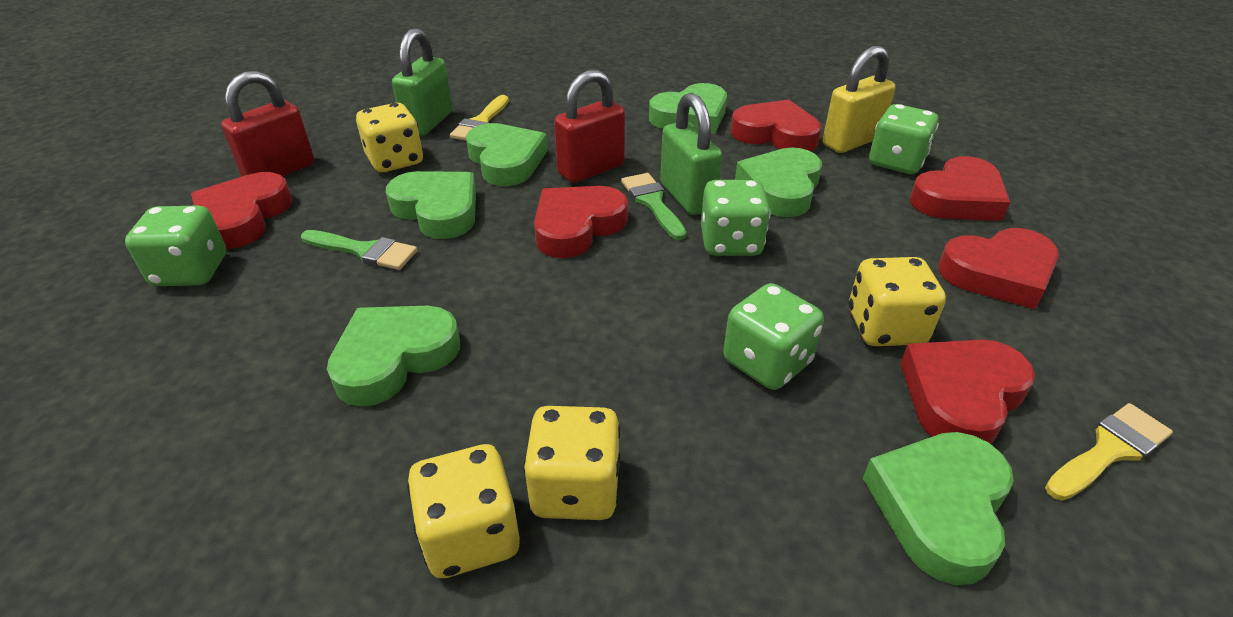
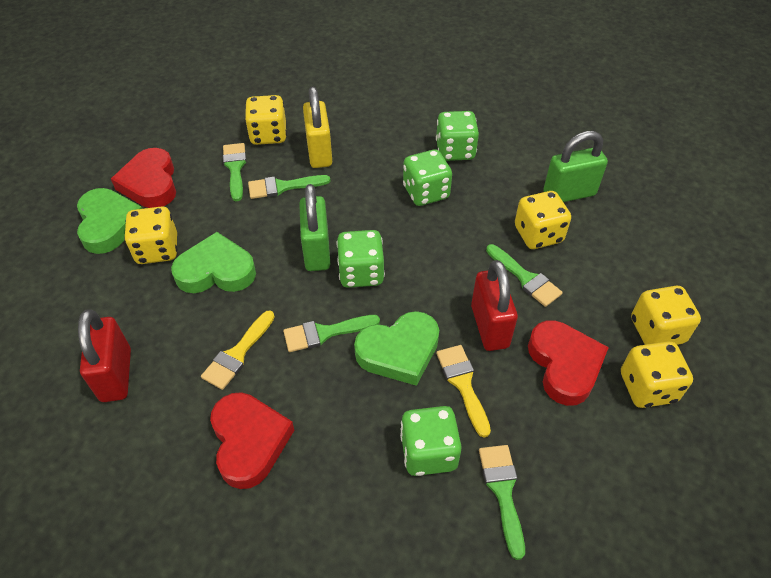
green brush: [301,230,417,270] [621,173,686,240] = 2 -> [223,143,247,201] [248,175,330,199] [283,315,380,352] [479,445,525,560] [486,244,563,307] = 5
green heart: [327,306,460,407] [386,171,476,239] [466,123,547,186] [649,83,727,134] [735,147,822,217] [863,432,1014,585] = 6 -> [77,188,142,254] [171,232,256,293] [354,311,439,386] = 3
red heart: [191,172,292,249] [534,186,628,258] [730,100,822,151] [900,340,1035,444] [910,156,1010,221] [938,228,1059,309] = 6 -> [111,148,176,208] [210,392,294,489] [528,320,609,406] = 3
yellow dice: [356,103,423,172] [407,444,520,578] [523,406,621,520] [849,257,946,346] = 4 -> [124,206,178,264] [245,95,287,145] [515,191,571,249] [621,341,693,408] [631,286,701,345] = 5

